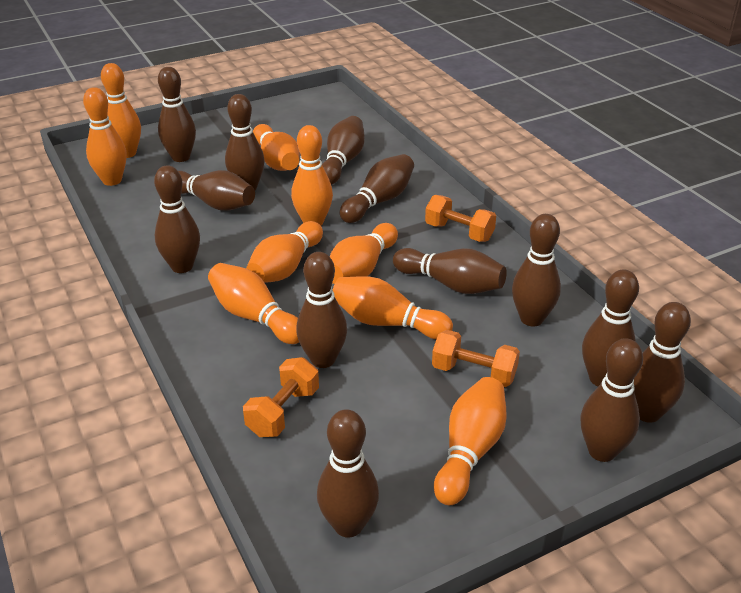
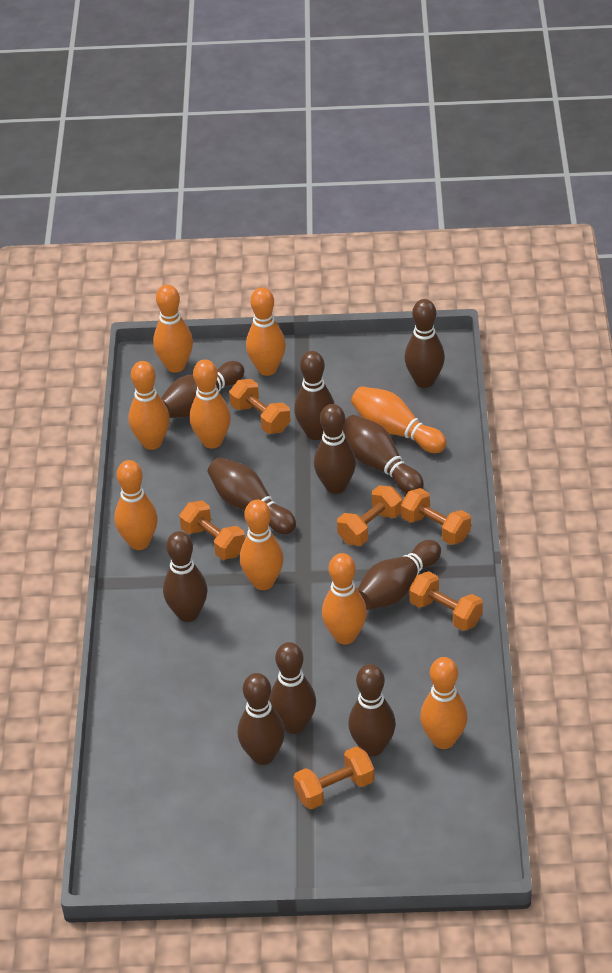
brown bowling pin: [154,165,200,273] [158,67,196,162] [178,170,255,211] [225,94,265,190] [296,252,347,368] [317,409,379,538] [322,116,365,185] [340,154,414,223] [393,248,507,294] [512,214,561,326] [580,338,643,462] [582,270,639,386] [634,302,691,423] = 13 -> [161,361,244,418] [163,531,208,622] [208,457,296,534] [238,673,285,765] [270,642,316,734] [294,351,335,440] [314,404,356,494] [343,415,424,493] [348,664,396,756] [357,540,441,610] [404,299,445,388] = 11
orange dumbbell: [243,357,319,437] [425,195,496,242] [432,330,520,387] = 3 -> [179,500,245,560] [229,379,291,434] [293,746,375,809] [337,485,402,546] [401,488,471,545] [409,571,483,631] = 6

